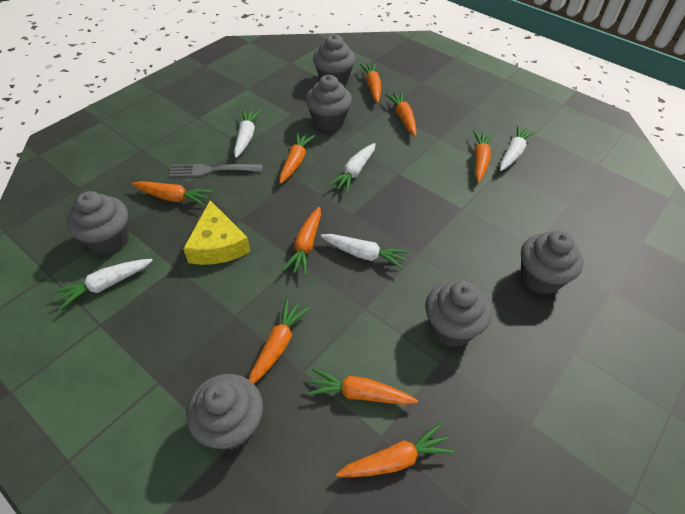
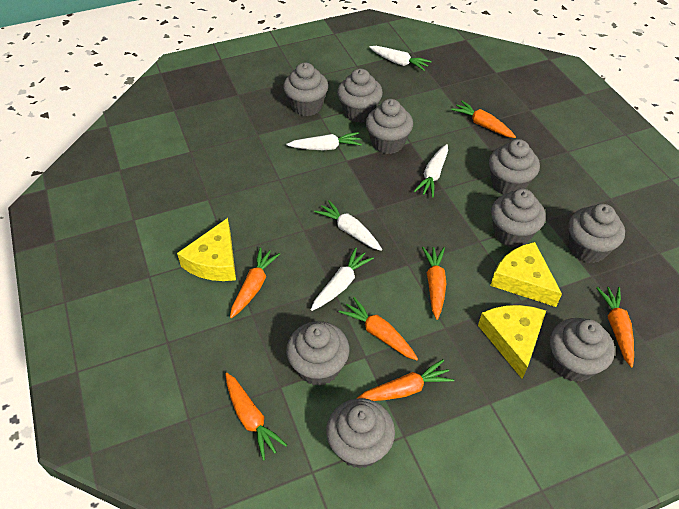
grey cupcake: [67,191,129,255] [186,374,263,450] [306,75,352,131] [313,34,355,86] [425,281,492,347] [521,230,584,294] = 6 -> [283,62,328,116] [286,321,350,386] [326,398,395,469] [337,69,383,123] [366,99,413,154] [489,139,540,195] [491,189,546,248] [550,318,615,382] [568,204,625,263] = 9
grey fork: [169,164,263,177] = 1 -> none = 0
orange carrot: [132,181,213,206] [248,299,310,384] [279,132,315,184] [282,207,321,276] [306,368,418,405] [336,423,454,477] [360,63,381,103] [385,92,416,136] [473,131,493,182] = 9 -> [225,373,287,461] [230,247,280,318] [339,297,418,360] [356,359,454,401] [422,247,446,320] [451,101,516,138] [596,287,634,367] = 7
yellow cheese: [183,200,251,265] = 1 -> [177,218,236,281] [478,305,546,379] [490,242,562,307] = 3

